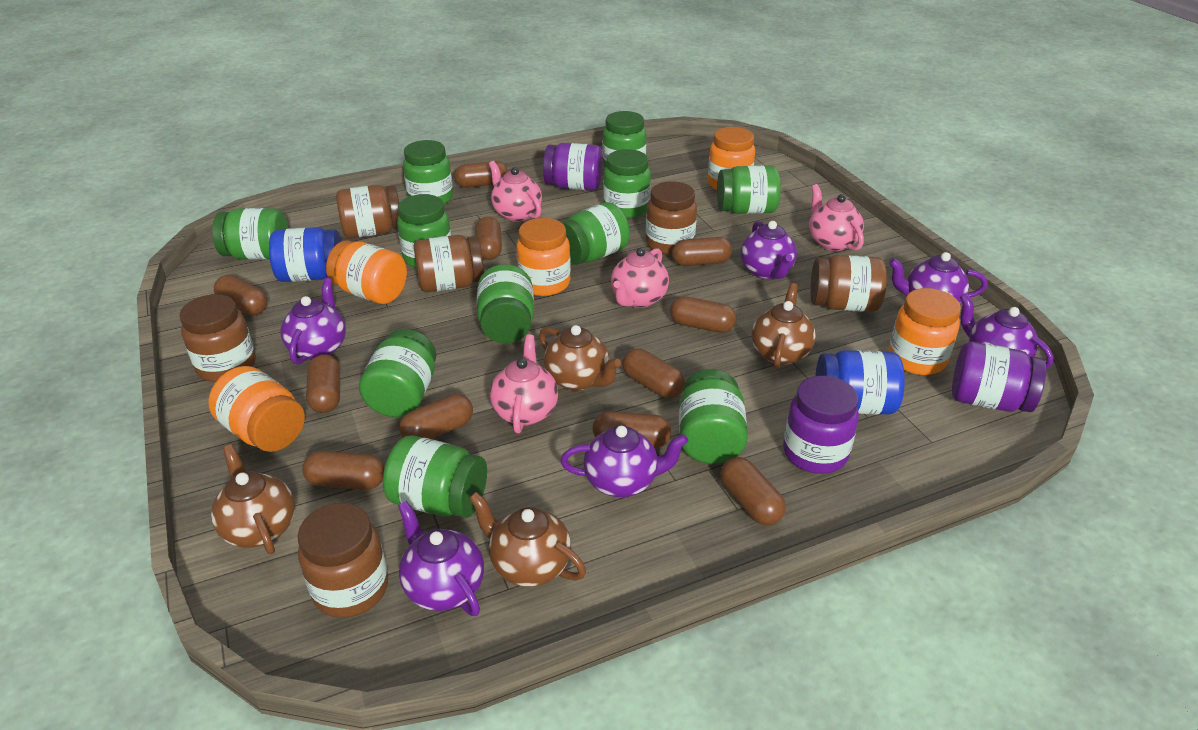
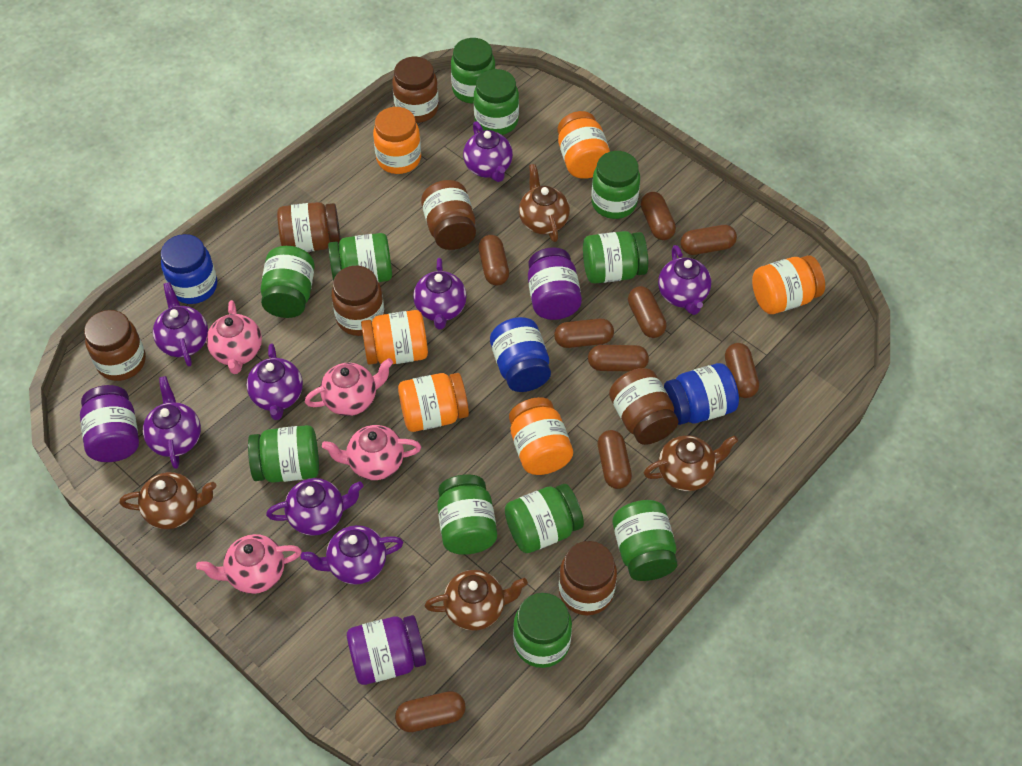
blue jar: [269,227,341,282] [816,350,905,415] = 2 -> [161,234,217,304] [490,317,551,392] [664,363,739,425] = 3
brown capsule: [214,275,268,315] [302,451,384,490] [306,354,340,413] [399,394,473,439] [454,161,507,188] [475,216,502,260] [593,411,671,448] [622,348,685,398] [670,296,736,333] [672,237,732,266] [720,457,786,525] = 11 -> [395,691,466,732] [478,235,509,286] [554,318,614,348] [588,345,649,371] [598,430,632,489] [628,286,667,338] [641,192,676,240] [680,225,737,255] [725,343,759,398] = 9
brown jar: [179,294,256,382] [297,503,388,618] [336,185,399,238] [414,235,484,293] [646,181,697,255] [810,255,887,312] = 6 -> [84,310,146,381] [277,202,341,252] [331,266,384,336] [392,57,439,123] [421,180,476,250] [559,541,617,615] [609,368,678,445] = 7
orange jar: [208,366,305,452] [326,241,407,304] [516,218,571,296] [708,127,755,190] [889,288,961,375] = 5 -> [361,310,428,365] [373,107,421,174] [398,373,469,432] [509,397,573,475] [557,111,610,179] [752,255,825,314] = 6
purple teapot: [280,278,346,365] [398,501,484,616] [560,426,688,497] [741,221,797,279] [889,252,988,304] [960,293,1053,369] = 6 -> [143,376,201,469] [153,282,208,366] [246,344,303,420] [266,478,363,536] [300,525,403,585] [413,258,467,329] [463,121,513,182] [658,245,711,315] = 8

